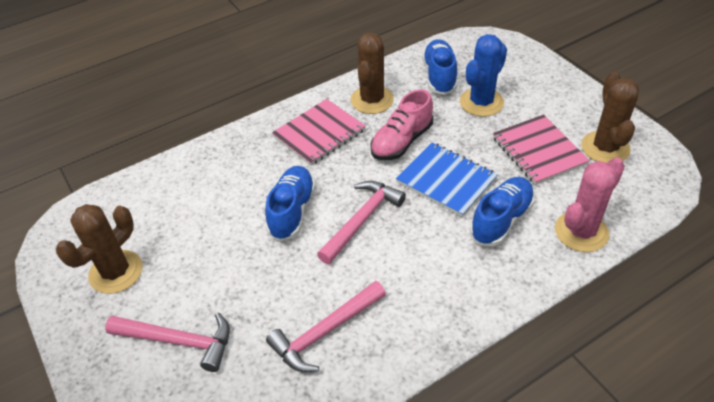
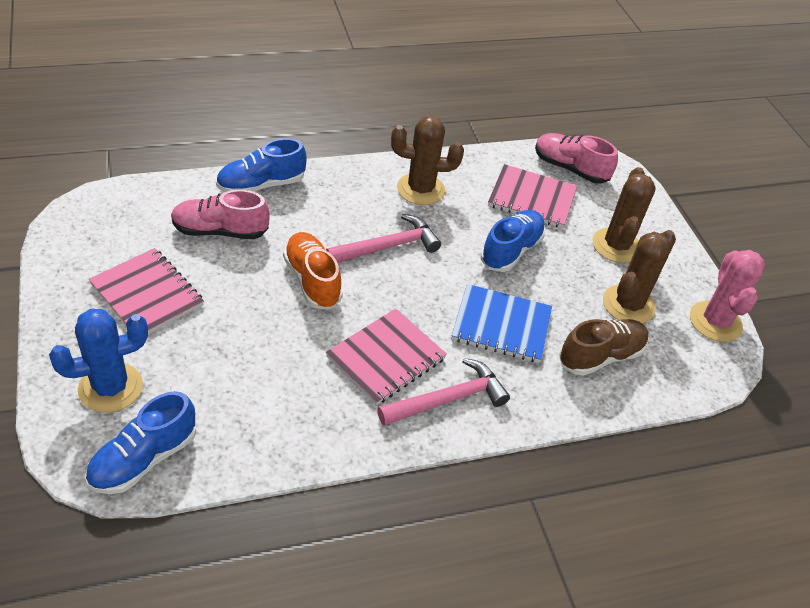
brown shoe: none = 0 -> [559,319,649,376] = 1
orange shoe: none = 0 -> [283,232,343,310] = 1
pink hammer: [105,313,230,372] [266,281,386,372] [317,181,406,264] = 3 -> [326,214,441,263] [377,358,510,426] = 2
pink notebook: [272,99,366,166] [493,114,590,185] = 2 -> [89,248,204,334] [326,309,447,405] [488,164,577,228] = 3
pink shoe: [370,89,433,160] = 1 -> [171,190,270,239] [535,133,618,184] = 2

